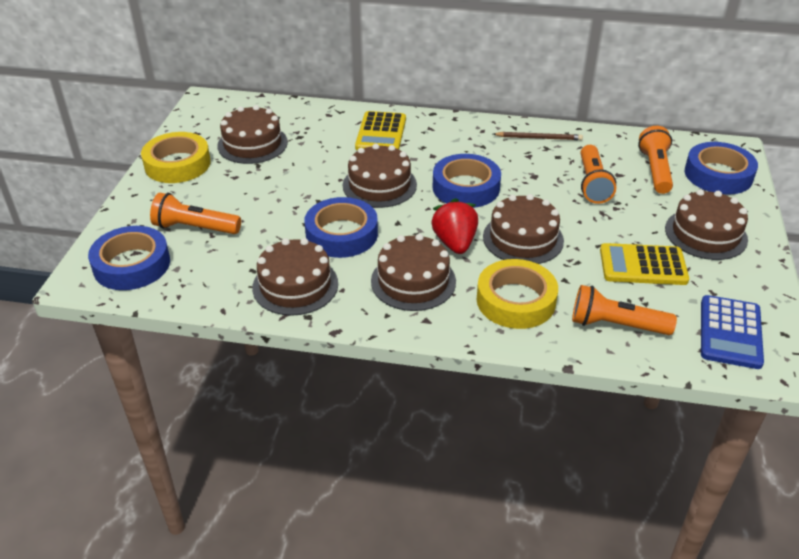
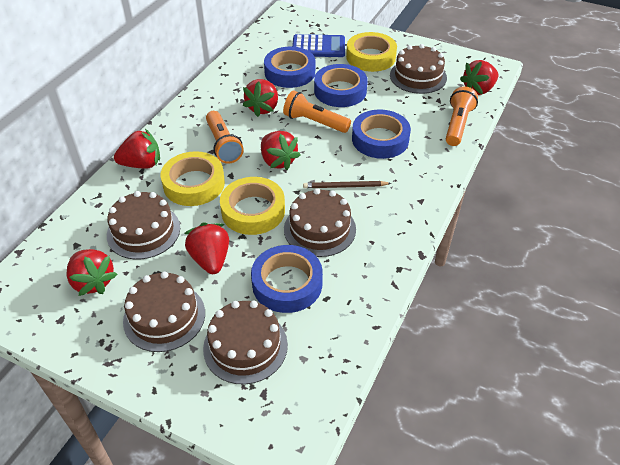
brown cake: [217,105,288,164] [252,238,338,316] [343,144,417,208] [371,234,456,311] [483,194,564,264] [665,189,748,260] = 6 -> [107,191,180,260] [123,271,205,352] [203,301,288,384] [284,188,356,257] [390,44,447,94] = 5
orange flashlight: [150,193,241,234] [572,285,677,335] [581,145,616,204] [638,126,673,194] = 4 -> [206,111,244,164] [283,90,351,133] [446,86,478,146] = 3
red strawberry: [431,198,478,254] = 1 -> [66,249,118,296] [114,129,160,169] [184,222,229,274] [243,79,278,117] [261,131,300,170] [460,60,499,95] = 6
yellow calculator: [355,111,406,150] [600,243,689,285] = 2 -> none = 0
yellow tape: [141,132,211,183] [477,259,558,329] = 2 -> [160,151,225,206] [220,177,285,235] [346,32,397,72] = 3

